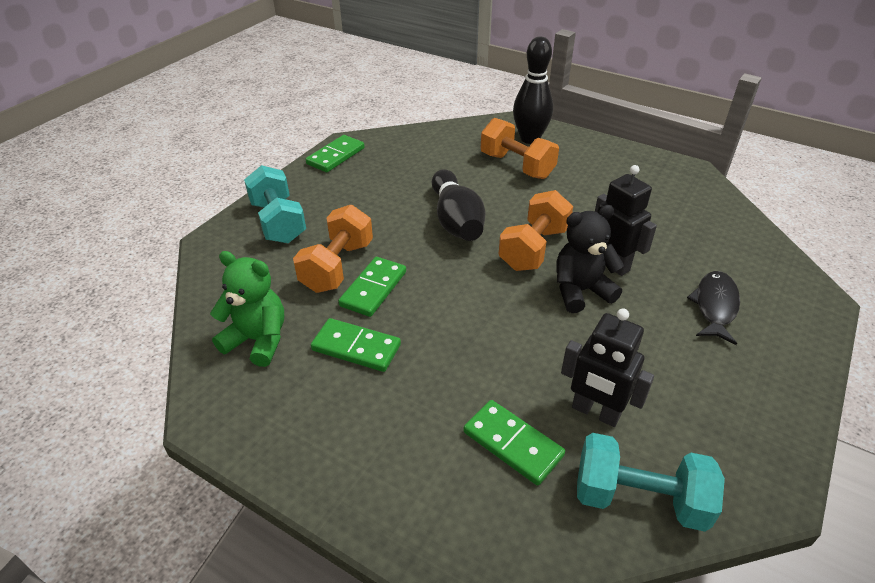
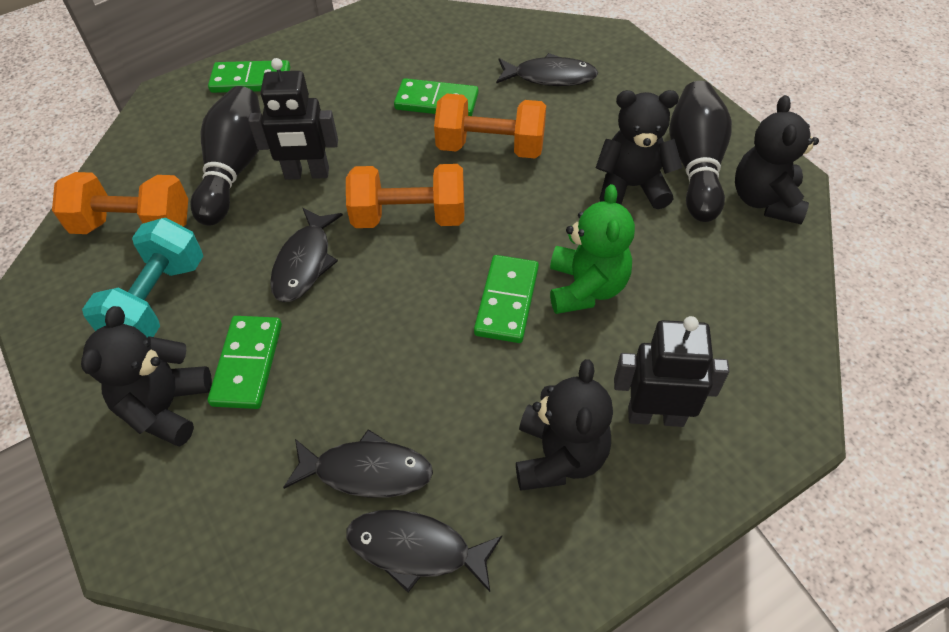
black fish: [687,271,740,345] = 1 -> [270,208,343,302] [283,429,433,498] [346,510,502,592] [496,53,598,86] = 4
black teddy bear: [556,205,624,313] = 1 -> [81,306,212,447] [516,359,613,491] [596,90,683,209] [735,95,819,224] = 4
turquoise dumbbell: [244,165,306,243] [577,433,725,532] = 2 -> [82,218,203,337] = 1

